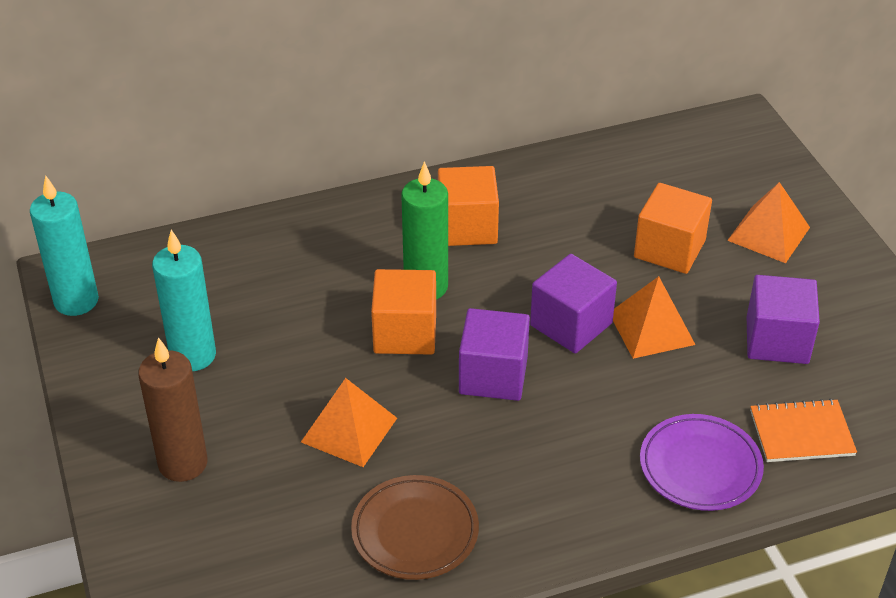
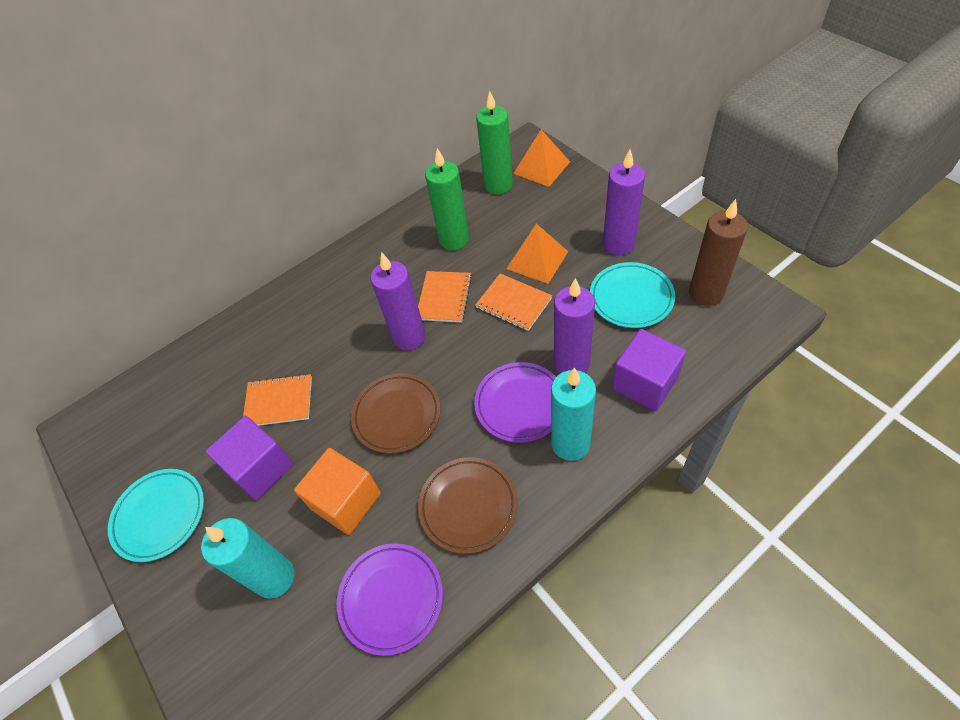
brown plate: [351,475,479,580] = 1 -> [351,373,441,454] [418,457,518,554] = 2
green candle: [401,161,448,300] = 1 -> [425,148,469,250] [476,91,513,194] = 2
orange cube: [371,269,436,355] [438,166,499,246] [634,183,712,274] = 3 -> [294,448,381,535] = 1
orange notebook: [750,399,857,462] = 1 -> [243,374,312,426] [418,271,472,322] [475,274,552,331] = 3
orange pyramid: [301,378,397,467] [613,276,696,359] [727,182,810,263] = 3 -> [506,224,568,284] [513,130,570,187] = 2
purple candle: none = 0 -> [371,252,426,350] [554,278,595,374] [603,150,645,255] = 3
purple cube: [459,308,530,401] [530,254,617,353] [747,275,820,364] = 3 -> [205,416,294,500] [612,329,686,411] = 2
purple plate: [640,414,764,511] = 1 -> [337,543,443,656] [474,362,556,443] = 2
turquoise plate: none = 0 -> [108,469,204,562] [590,262,675,328] = 2

